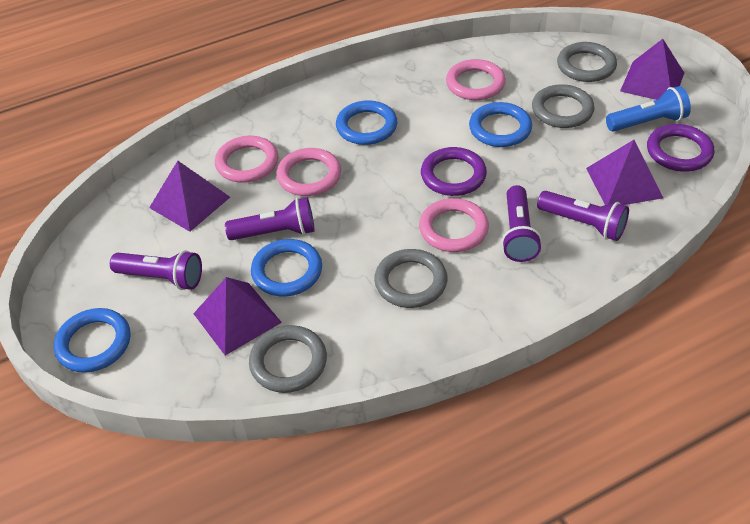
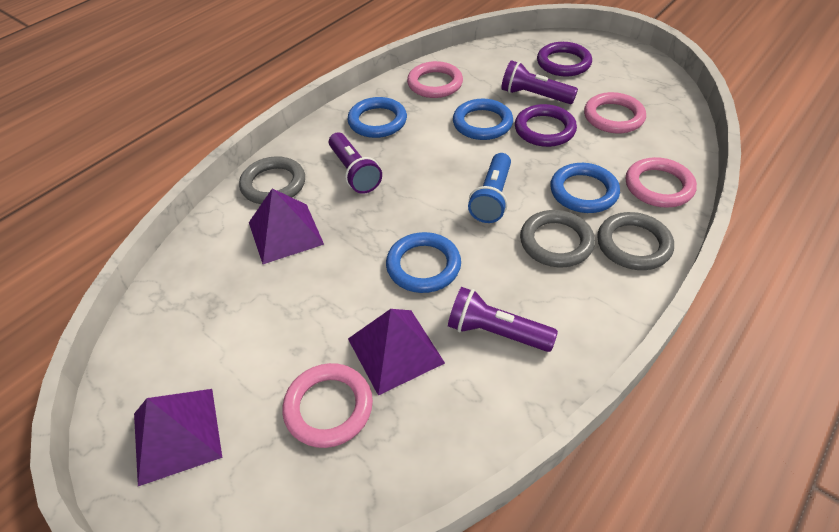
grey ring: [249,325,327,393] [374,249,447,308] [532,84,595,128] [557,42,617,82] = 4 -> [239,156,305,204] [520,210,595,267] [597,212,674,270] = 3
purple flashlight: [110,250,202,290] [225,197,315,240] [502,185,542,262] [537,191,629,241] = 4 -> [329,133,382,194] [448,287,558,352] [501,60,578,104] = 3
purple pyramid: [149,161,230,232] [193,277,282,356] [586,140,663,205] [620,39,684,100] = 4 -> [134,389,222,486] [249,188,324,264] [348,309,445,396] = 3

